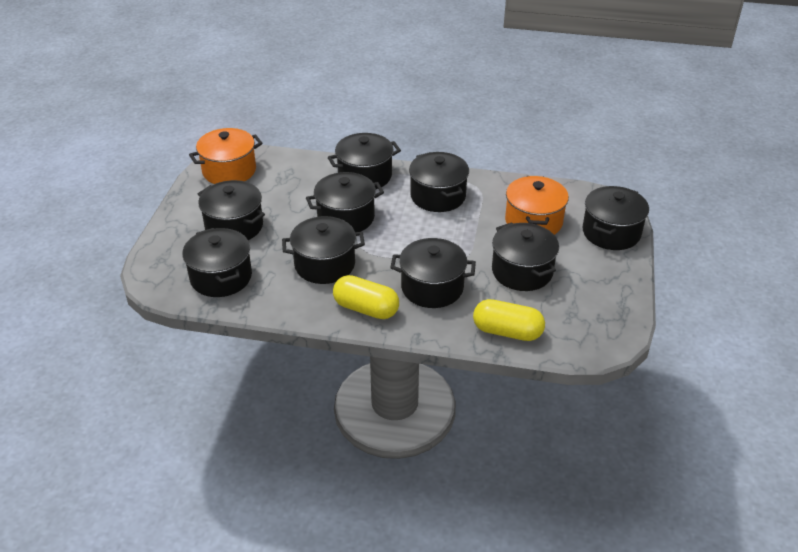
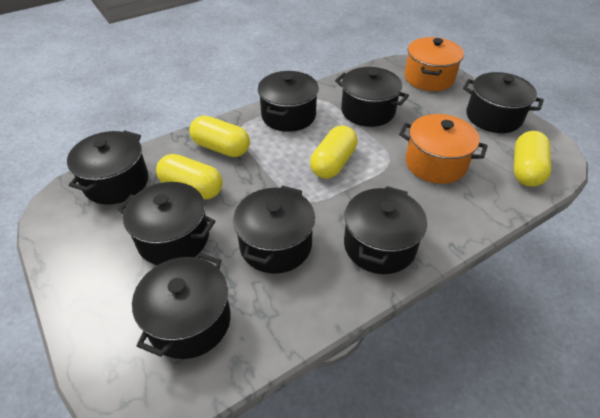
black pot: [182,228,252,297] [198,180,265,240] [282,216,365,284] [306,172,384,232] [328,133,401,189] [390,238,476,308] [409,152,469,212] [492,222,559,291] [582,186,649,250] = 9 -> [67,130,148,205] [118,182,215,265] [132,253,231,359] [233,185,315,274] [258,71,319,132] [335,67,409,127] [344,186,427,274] [463,72,544,133] = 8
yellow capsule: [333,275,399,319] [473,299,545,341] = 2 -> [156,154,223,199] [189,115,250,157] [310,125,358,179] [514,131,551,187] = 4

